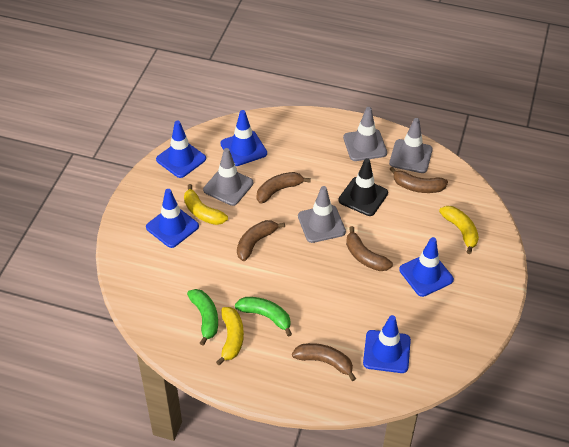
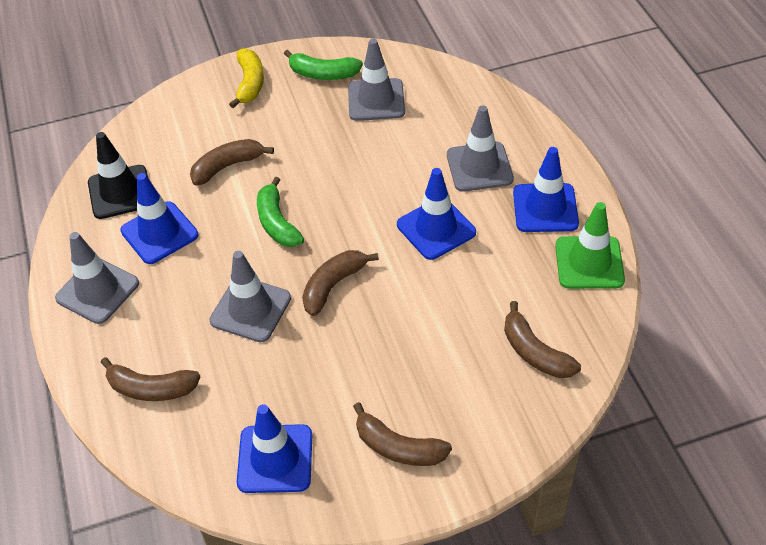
blue traffic cone: [146,189,199,248] [156,121,206,178] [220,110,267,166] [363,315,411,373] [399,237,454,297] = 5 -> [120,173,198,264] [237,404,312,493] [397,168,476,260] [513,147,579,232] = 4
green traffic cone: none = 0 -> [555,202,625,289] = 1
yellow banana: [184,184,228,225] [216,307,244,365] [439,206,479,254] = 3 -> [229,48,264,108] = 1

